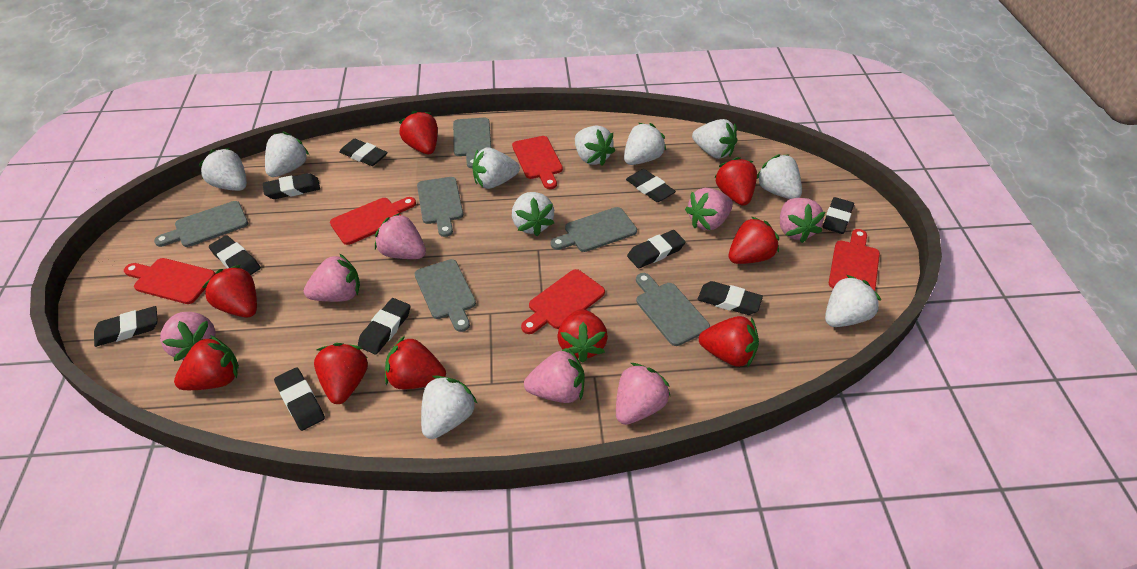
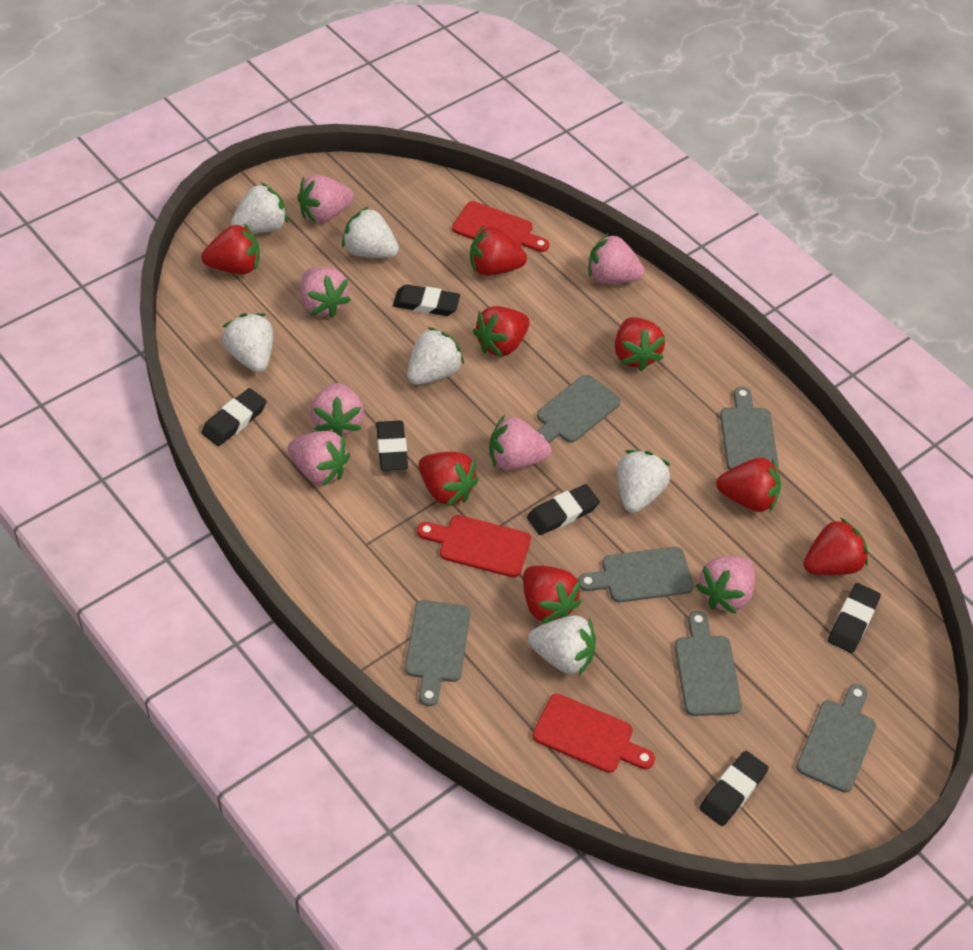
black eraser: [94,306,158,347] [209,235,261,275] [263,173,320,199] [274,367,325,431] [339,139,388,166] [358,298,410,355] [626,169,676,202] [627,230,685,269] [698,281,763,315] [823,197,854,234] = 10 -> [201,388,267,446] [376,421,408,471] [393,284,460,316] [527,484,600,535] [700,751,768,826] [828,583,881,653] = 6
red cutting board: [124,258,215,304] [330,197,416,245] [512,136,563,189] [521,269,605,334] [829,229,880,291] = 5 -> [417,515,531,577] [452,201,549,252] [532,694,655,773] = 3
red strawberry: [174,335,239,390] [203,265,257,317] [314,343,368,404] [385,336,446,389] [399,111,438,154] [558,309,608,363] [699,316,759,367] [715,157,757,206] [728,217,779,264] = 9 -> [201,223,260,274] [418,452,479,507] [470,226,527,276] [473,306,530,357] [523,566,582,624] [615,317,665,371] [716,458,781,512] [803,517,868,575] = 8
white strawberry: [199,148,247,191] [265,132,309,177] [421,376,478,439] [472,147,520,189] [512,192,554,236] [575,126,615,166] [624,123,666,165] [692,119,738,159] [757,154,802,199] [825,275,881,327] = 10 -> [222,313,273,373] [231,183,288,233] [342,206,399,258] [407,327,464,385] [528,615,596,675] [617,450,670,513] = 6

